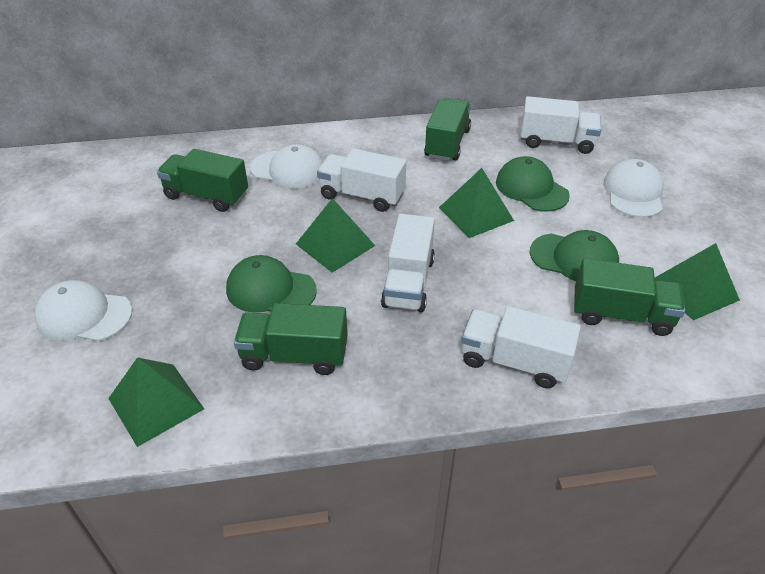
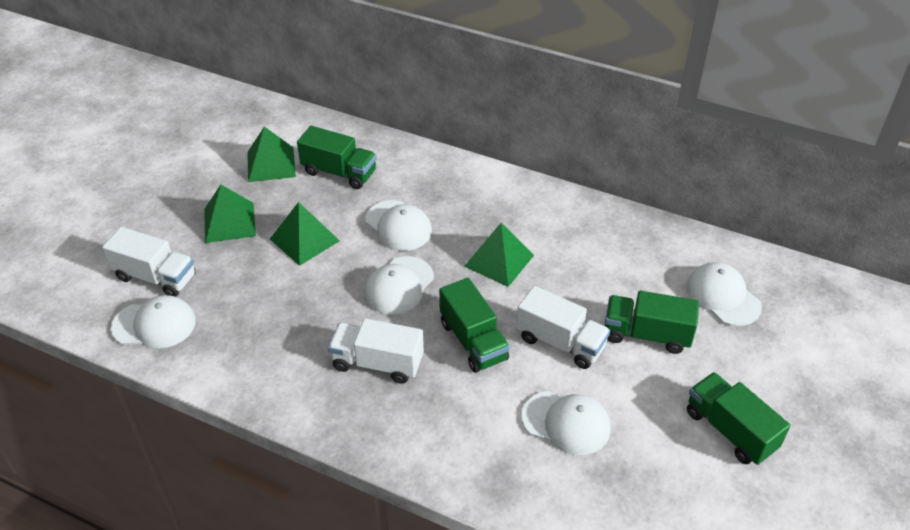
green cap: [226,255,317,313] [496,156,570,212] [530,230,619,281] = 3 -> none = 0
white cap: [34,280,132,341] [250,144,323,189] [603,159,663,218] = 3 -> [111,295,196,348] [364,256,434,315] [365,200,432,251] [522,391,611,455] [686,262,762,326] = 5
white truck: [317,149,406,212] [381,214,435,312] [461,306,581,388] [520,96,601,154] = 4 -> [102,227,196,297] [328,318,424,384] [516,286,610,369] = 3

